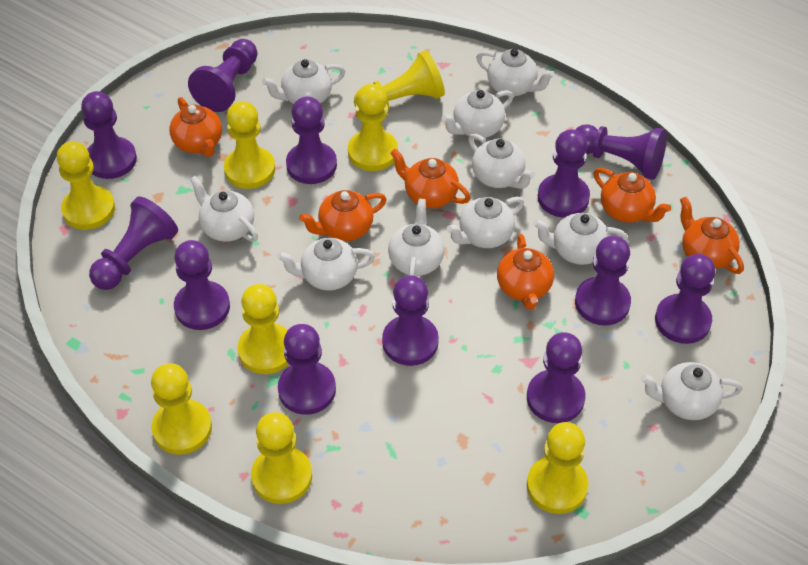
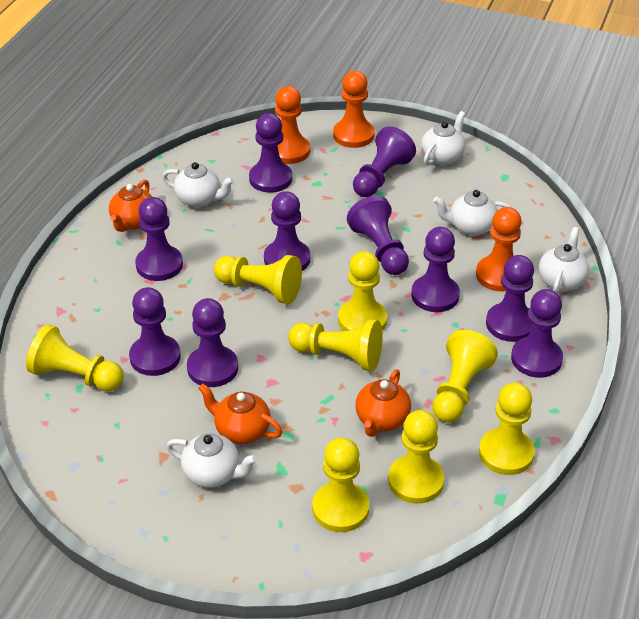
orange pawn: none = 0 -> [275,86,310,164] [333,71,375,148] [476,207,522,292] = 3
orange teapot: [169,97,222,157] [299,190,387,241] [390,149,471,208] [497,234,554,310] [594,168,671,222] [680,197,744,274] = 6 -> [109,180,152,232] [198,383,283,444] [355,369,411,437] = 3
purple pawn: [81,91,137,179] [89,197,178,290] [174,240,230,330] [188,39,258,112] [278,324,336,415] [286,96,337,184] [382,275,439,366] [527,332,585,423] [538,129,590,218] [575,124,667,180] [575,236,631,326] [655,254,715,344] = 12 -> [129,287,181,376] [135,197,183,281] [187,298,238,387] [249,113,292,193] [264,191,310,271] [347,195,409,275] [353,126,416,197] [411,227,460,312] [486,255,534,342] [511,289,563,378] = 10
white teapot: [190,176,258,242] [262,59,345,104] [277,238,375,291] [388,199,444,276] [442,90,513,138] [446,197,524,248] [468,133,535,189] [476,49,555,96] [533,213,628,265] [641,362,742,420] = 10 -> [162,162,234,207] [166,433,257,488] [421,111,465,166] [433,190,512,236] [539,227,589,294] = 5

